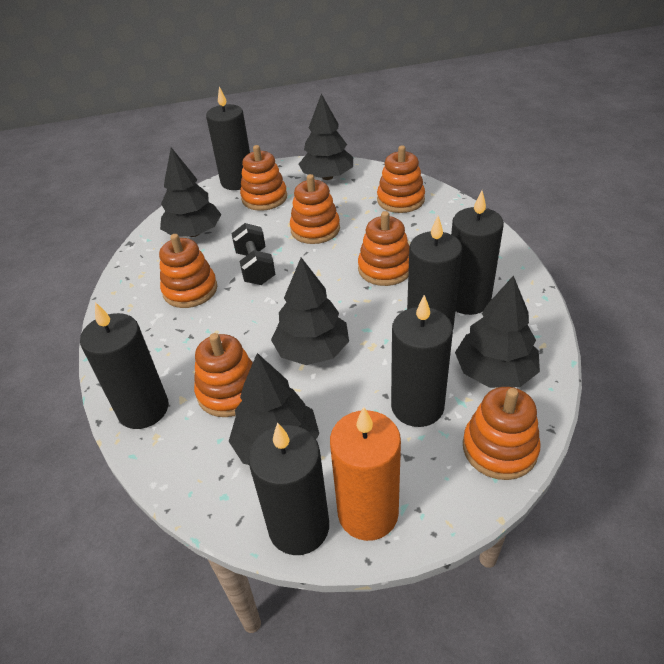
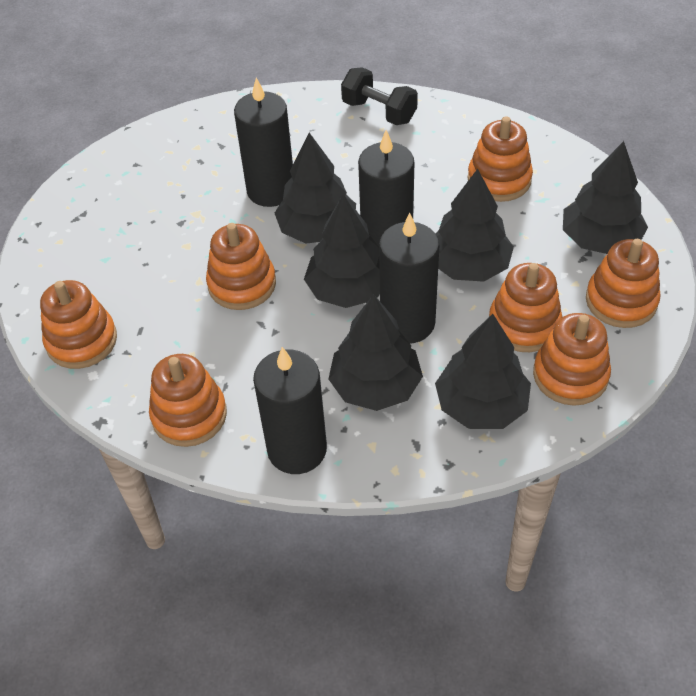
black candle: [80,302,169,429] [206,87,250,190] [248,422,329,555] [391,295,453,427] [407,216,462,328] [451,191,504,315] = 6 -> [234,78,293,207] [253,347,327,474] [358,130,414,247] [379,213,439,343] = 4
black tree: [160,148,222,237] [229,353,319,465] [271,258,349,365] [299,94,353,180] [455,275,540,388] = 5 -> [275,133,356,244] [304,194,380,308] [329,294,423,411] [435,169,514,282] [435,314,531,429] [563,141,648,254] = 6
orange candle: [330,407,401,541] = 1 -> none = 0

